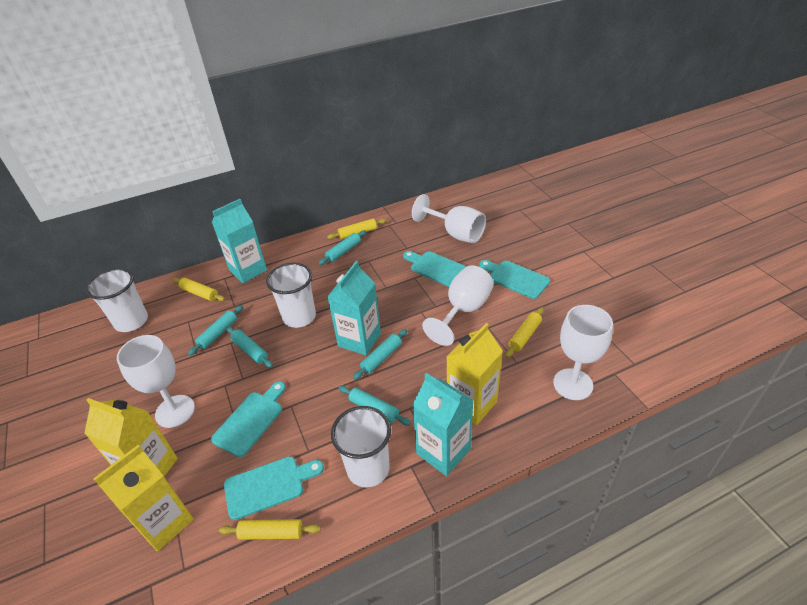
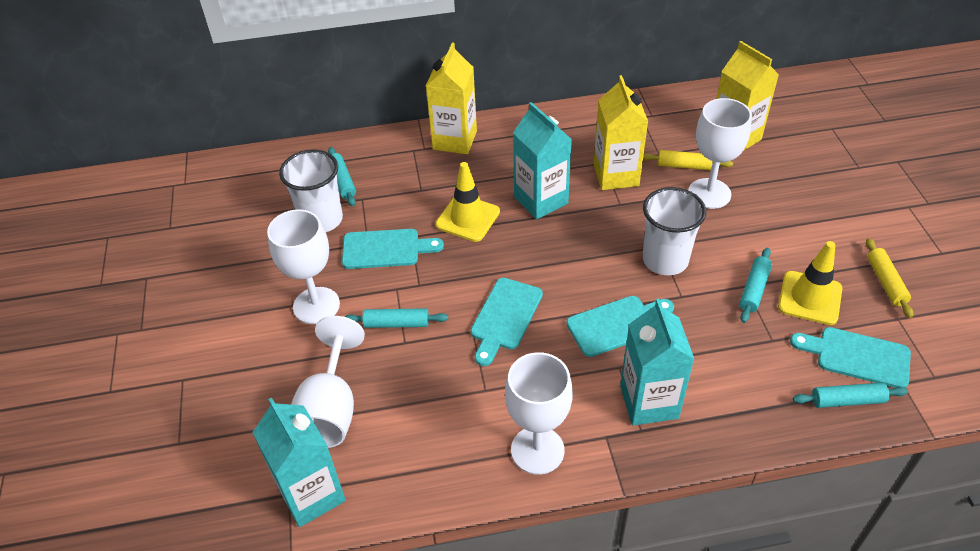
turquoise rolling pin: [188,305,243,356] [227,327,273,368] [319,230,366,265] [339,385,411,425] [353,329,408,380] = 5 -> [328,147,356,206] [344,308,448,328] [739,248,772,323] [793,383,908,408] = 4
white cup: [86,268,148,332] [266,263,316,328] [331,406,391,487] = 3 -> [279,149,343,232] [643,187,706,275] = 2
yellow rolling pin: [172,278,225,301] [219,519,321,540] [327,219,387,239] [506,307,544,358] = 4 -> [643,150,733,170] [866,238,913,318] = 2
yellow traffic cone: none = 0 -> [435,162,500,242] [778,241,842,325] = 2

